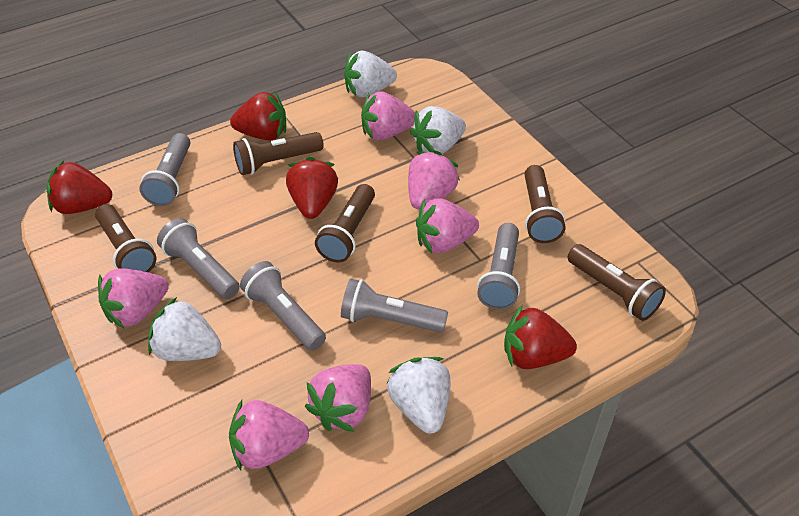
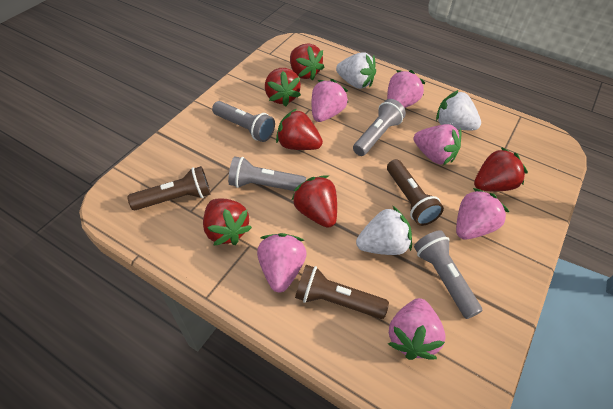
brown flashlight: [95,204,157,272] [233,132,324,175] [315,184,375,262] [525,165,565,243] [568,244,666,321] = 5 -> [127,166,211,210] [295,265,389,319] [387,159,444,226] = 3
grey flashlight: [139,133,190,206] [157,218,240,299] [240,261,326,351] [341,279,448,333] [477,223,520,310] = 5 -> [212,101,275,142] [228,156,306,191] [353,99,406,156] [414,230,483,319] = 4
red strawberry: [47,161,112,214] [230,92,286,141] [286,157,338,219] [504,305,577,369] = 4 -> [203,199,252,246] [265,68,301,107] [276,109,323,150] [290,43,325,81] [291,175,337,228] [474,147,528,191] = 6
white strawberry: [148,297,221,361] [344,51,397,97] [387,357,451,434] [410,106,466,154] = 4 -> [336,52,376,89] [356,206,412,255] [436,90,481,130] = 3

